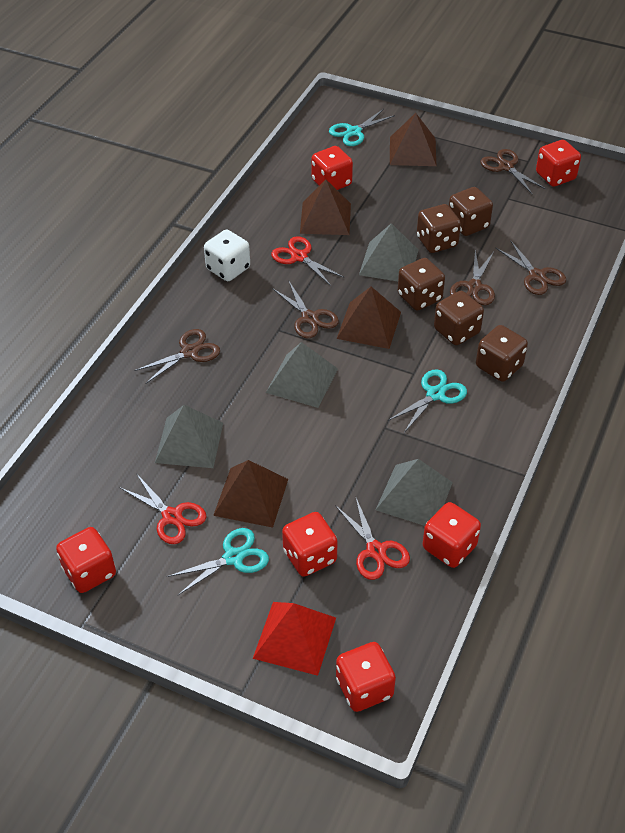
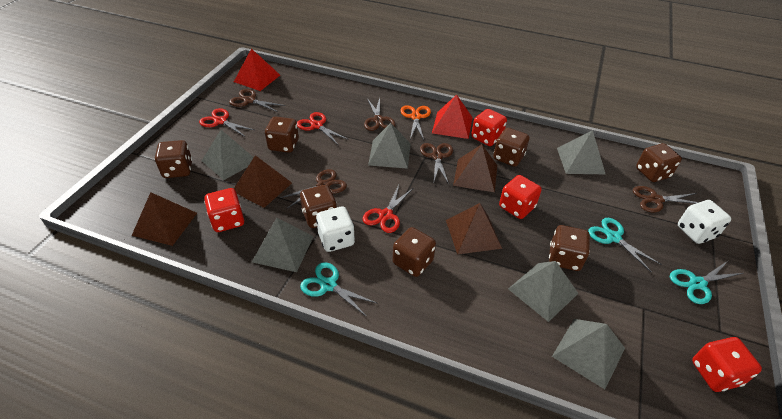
brown dice: [398,258,445,311] [417,204,461,253] [434,291,484,345] [449,187,493,236] [476,325,528,382] = 5 -> [155,140,192,178] [265,116,299,153] [300,185,337,228] [393,227,436,277] [493,128,529,167] [549,225,590,271] [636,143,682,182] = 7
grey pyramid: [155,405,223,468] [266,342,338,408] [359,223,419,281] [376,459,453,526] = 4 -> [202,130,254,180] [252,218,314,272] [368,123,411,169] [508,261,579,322] [552,319,625,389] [557,130,605,174] = 6
orange scissors: none = 0 -> [401,105,431,140] = 1
red dice: [56,527,116,593] [282,512,337,577] [311,146,353,190] [336,642,396,712] [423,502,481,568] [536,140,581,186] = 6 -> [204,188,244,232] [471,109,507,146] [499,175,542,219] [692,337,762,392] = 4
red pyramid: [253,602,336,676] = 1 -> [234,49,280,91] [432,95,473,139] = 2
white dice: [204,230,250,281] = 1 -> [316,206,355,252] [678,200,731,244] = 2

